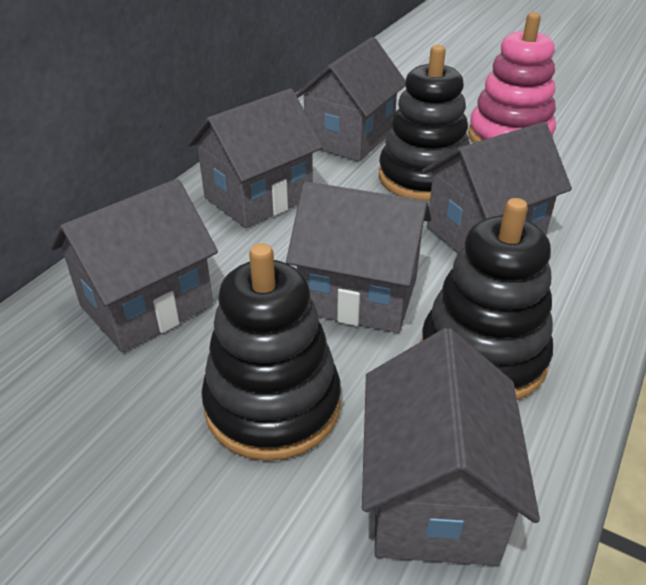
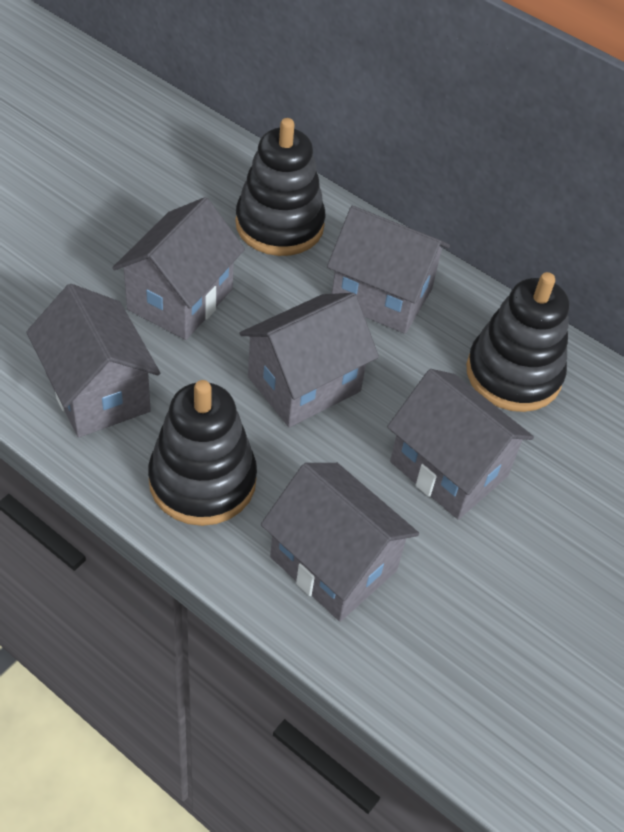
pink stacking toy: [468,12,556,143] = 1 -> none = 0

